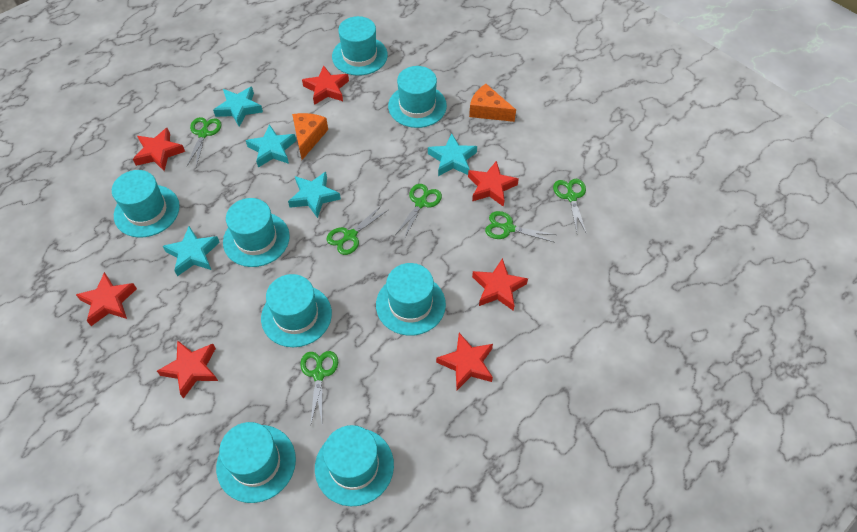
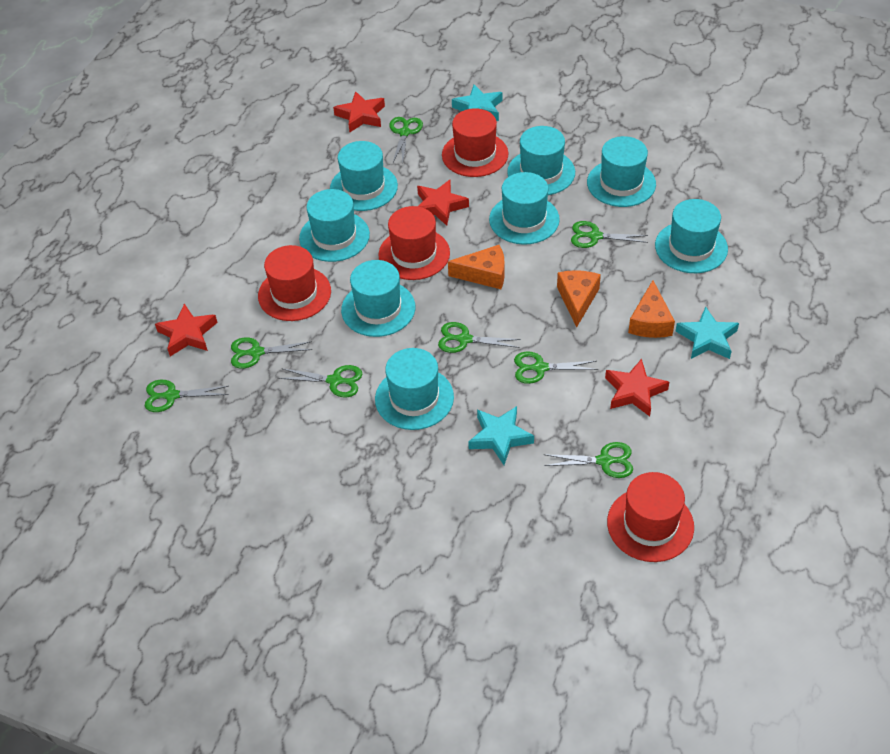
green scissors: [187,117,222,167] [300,351,338,426] [326,205,388,255] [395,184,442,239] [485,211,556,242] [553,179,587,234] = 6 -> [145,380,229,412] [231,337,312,369] [278,365,362,397] [389,117,423,162] [438,322,521,353] [514,351,598,384] [544,442,633,478] [571,221,648,248] = 8
orange cheese: [292,113,328,160] [469,84,516,122] = 2 -> [448,245,504,289] [557,270,601,328] [628,280,675,338] = 3
red hat: none = 0 -> [258,245,331,321] [379,206,450,280] [442,108,508,177] [607,472,694,562] = 4
red star: [76,272,137,326] [133,128,185,171] [157,340,218,399] [302,65,349,105] [436,333,493,390] [468,161,519,207] [472,258,528,311] = 7 -> [155,303,217,356] [333,91,385,133] [417,180,469,226] [605,359,669,416] = 4
turquoise star: [163,226,220,276] [213,86,263,127] [246,124,296,168] [288,172,341,218] [428,134,477,176] = 5 -> [452,85,502,121] [468,406,534,465] [676,307,739,359] = 3

